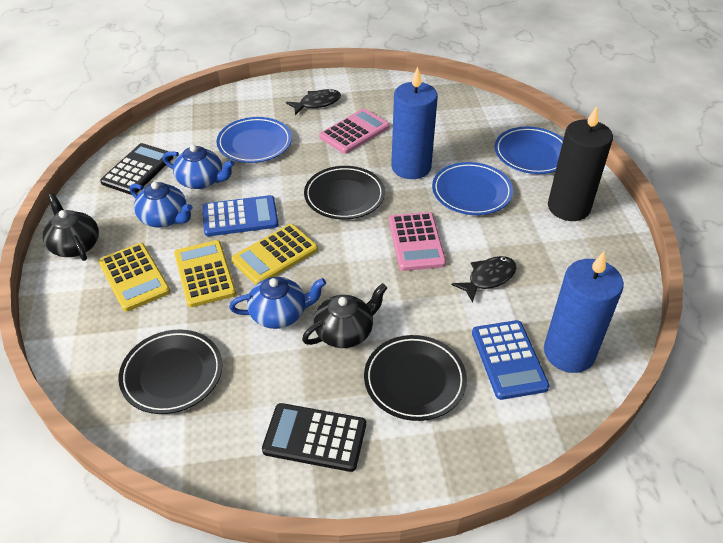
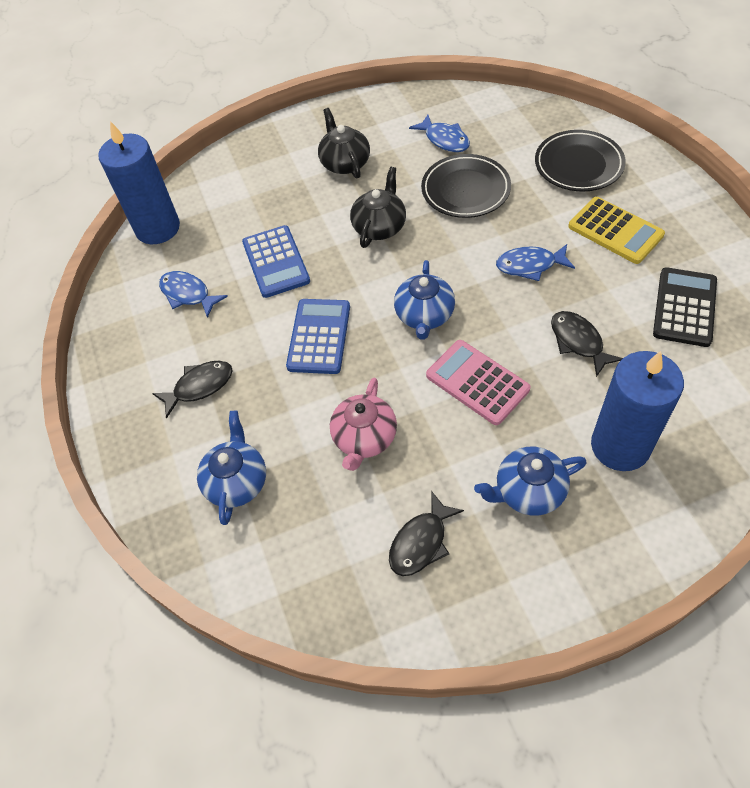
black calculator: [100,143,173,195] [262,403,366,472] = 2 -> [653,267,717,347] = 1
black candle: [548,106,613,221] = 1 -> none = 0
black fish: [286,89,341,115] [451,256,516,303] = 2 -> [152,361,233,419] [389,491,464,576] [551,311,623,377] = 3
black plate: [119,329,222,414] [304,166,385,219] [364,335,467,421] = 3 -> [421,154,511,218] [535,130,626,192] = 2
blue fish: none = 0 -> [159,271,228,318] [409,114,470,152] [496,244,575,281] = 3
blue plate: [216,117,292,163] [432,162,513,215] [495,126,563,174] = 3 -> none = 0
pink calculator: [319,109,390,154] [389,212,446,271] = 2 -> [426,340,530,425] = 1
pink teapot: none = 0 -> [330,378,397,471] = 1
yellow calculator: [99,243,170,312] [174,240,236,307] [232,224,318,285] = 3 -> [568,197,665,264] = 1

